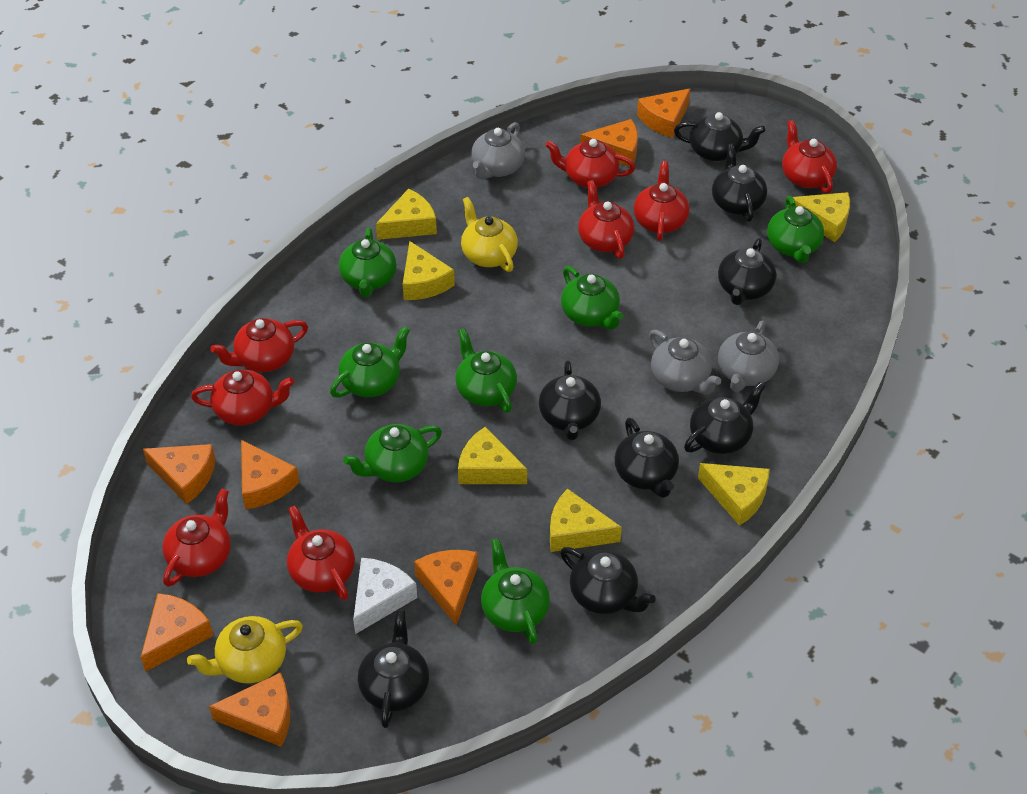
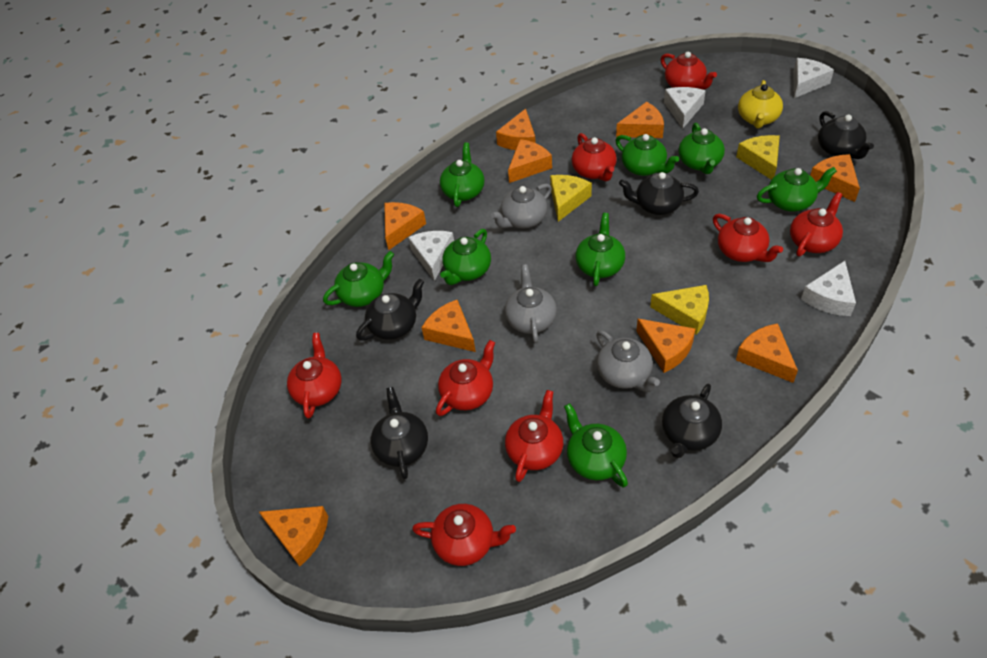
black teapot: [358,610,429,728] [539,361,601,440] [560,547,656,614] [615,418,679,498] [674,112,765,161] [684,382,765,454] [712,144,767,222] [718,238,776,305] = 8 -> [356,279,424,340] [371,387,428,479] [619,172,699,215] [662,384,722,458] [818,111,874,159] = 5
green teapot: [330,326,410,397] [339,228,397,297] [343,424,442,482] [455,328,517,413] [481,538,550,645] [561,266,623,330] [767,196,824,263] = 7 -> [323,251,394,307] [440,142,484,207] [440,229,491,285] [564,403,628,487] [575,213,625,286] [615,134,679,176] [678,123,725,174] [757,167,837,212] = 8
orange cheese: [141,593,214,672] [143,444,216,504] [209,672,290,747] [241,440,299,509] [414,550,478,626] [580,119,638,167] [637,88,691,138] = 7 -> [259,506,328,567] [384,202,426,250] [421,300,476,352] [496,109,536,150] [508,139,552,183] [616,102,664,138] [636,319,695,373] [736,323,798,383] [810,154,860,202] = 9
white cheese: [353,558,417,634] = 1 -> [408,231,454,281] [664,87,706,129] [793,58,834,98] [801,261,856,316] = 4
yellow cheese: [376,189,437,240] [403,241,455,300] [458,427,527,484] [550,489,622,552] [698,463,770,526] [790,192,850,242] = 6 -> [550,175,592,222] [650,285,709,335] [736,135,780,180] = 3
yellow teapot: [187,616,303,684] [461,197,518,272] = 2 -> [738,80,783,128] = 1

